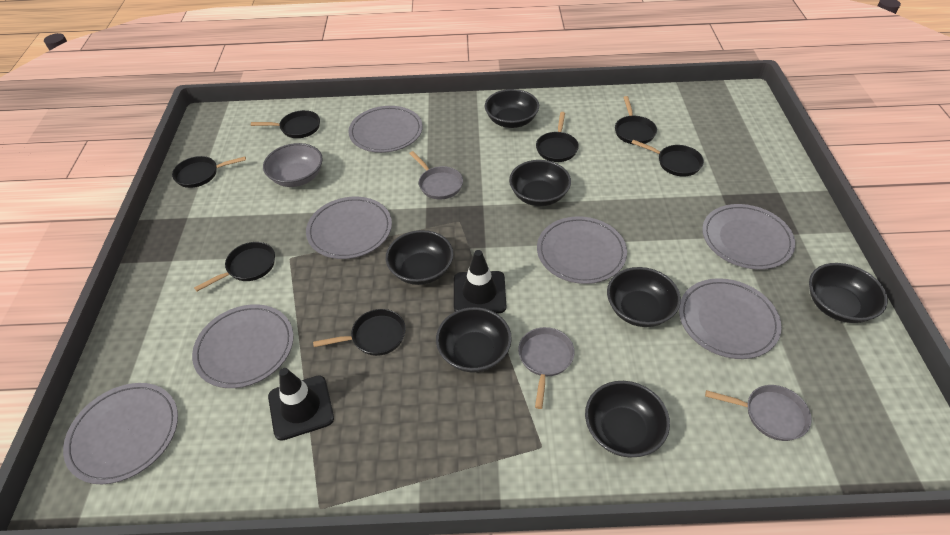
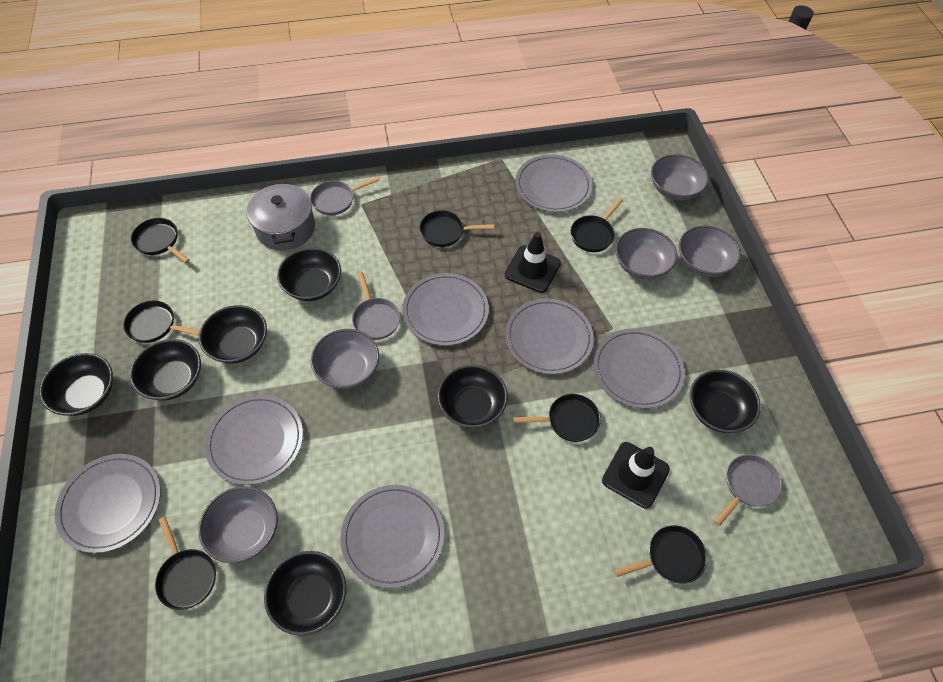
grey bowl: [263,143,323,187] = 1 -> [199,486,278,563] [311,329,379,389] [615,228,677,279] [651,154,709,201] [679,226,741,277] = 5
grey pot: none = 0 -> [247,181,315,251] = 1

